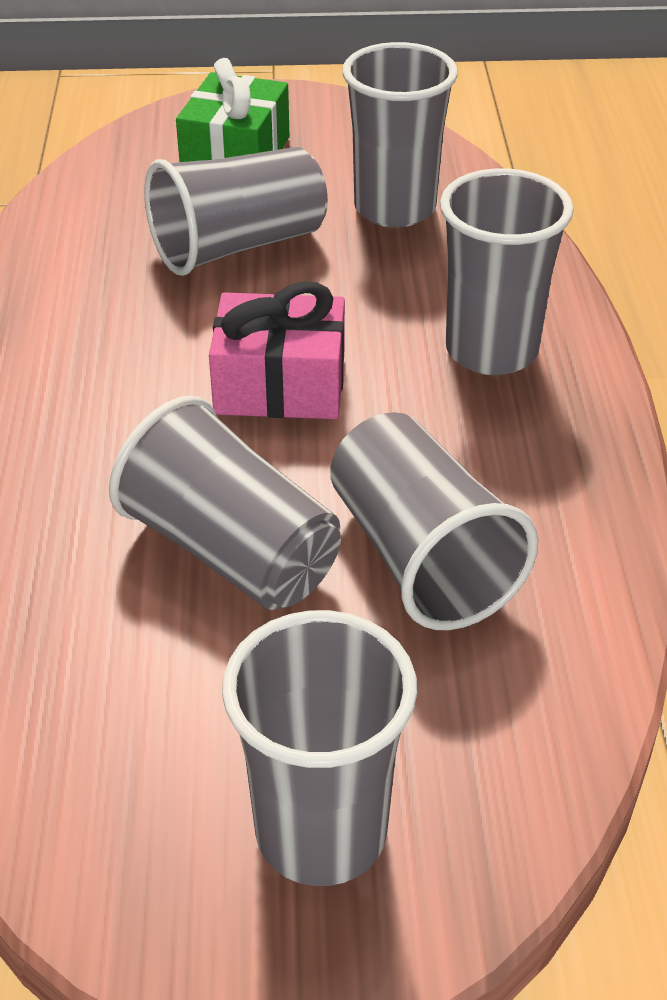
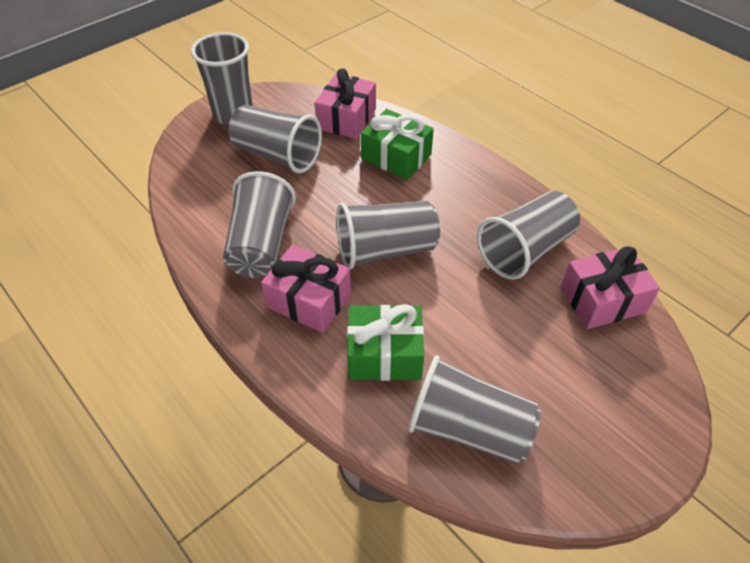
green gift: [176,58,289,162] = 1 -> [347,304,424,381] [361,109,434,180] = 2
pink gift: [209,281,345,419] = 1 -> [261,245,351,333] [315,68,376,139] [561,246,660,329] = 3

